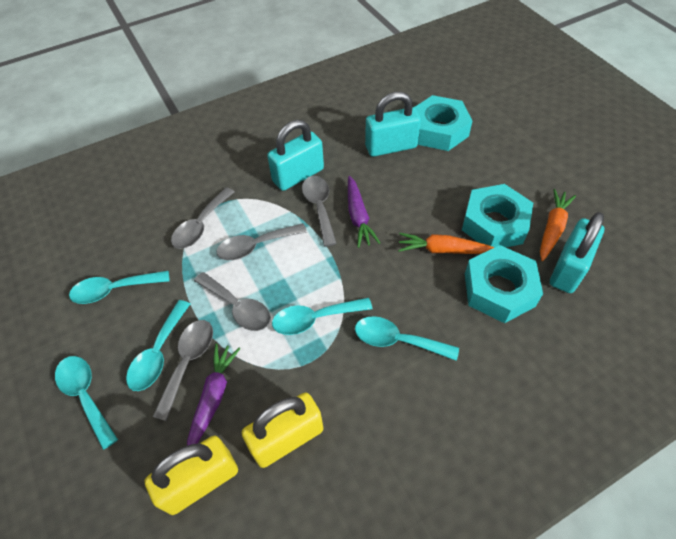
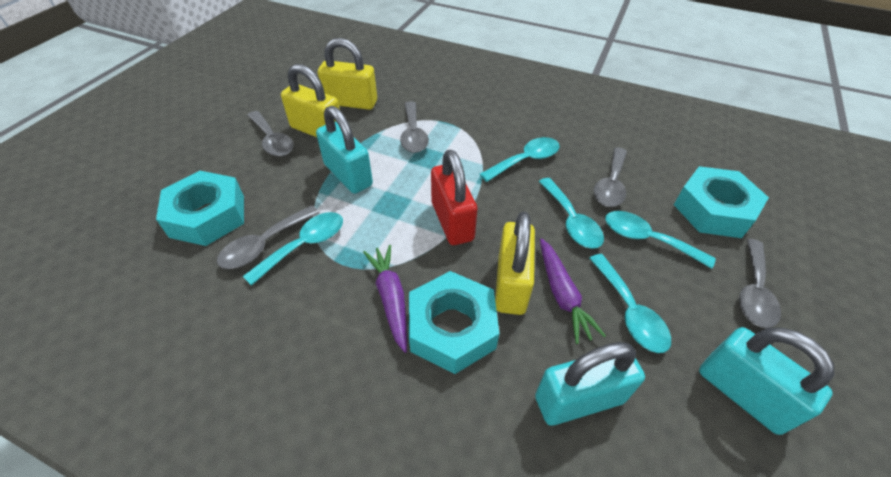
orange carrot: [398,233,495,254] [540,189,576,261] = 2 -> none = 0
red padlock: none = 0 -> [431,150,477,245] = 1
yellow padlock: [145,436,238,515] [242,392,323,468] = 2 -> [281,64,340,137] [318,38,377,110] [495,211,535,315] = 3

